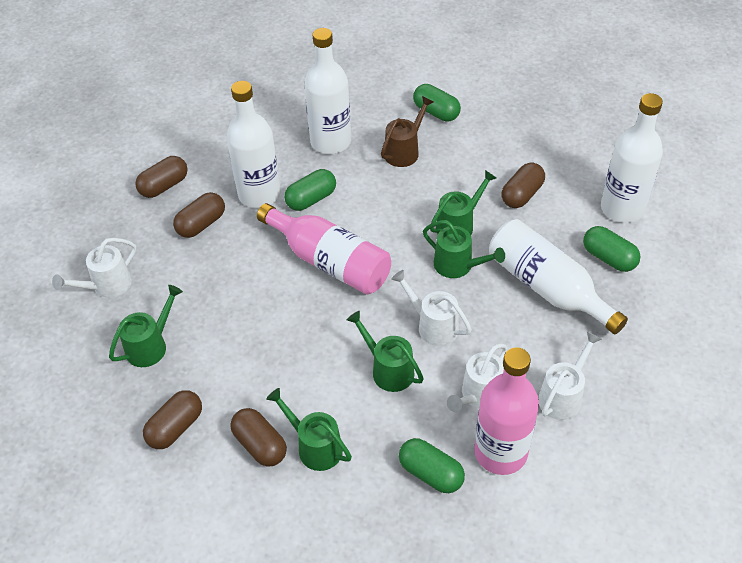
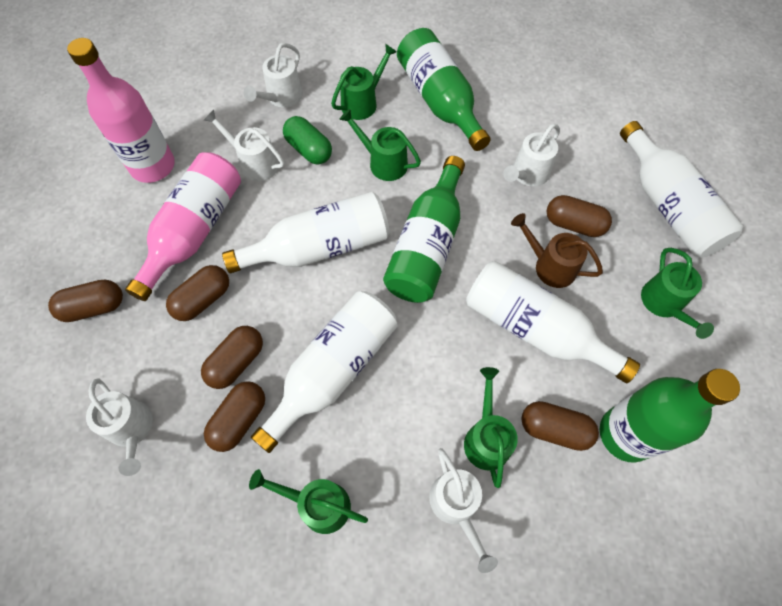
brown capsule: [135,156,188,198] [143,390,202,449] [173,192,225,238] [231,408,287,467] [501,163,545,208] = 5 -> [48,280,123,322] [166,265,229,321] [201,326,263,389] [204,381,265,452] [521,401,599,451] [547,195,612,237] = 6
green bottle: none = 0 -> [383,156,465,303] [397,28,491,151] [600,369,740,462] = 3
green capsule: [284,169,336,211] [399,438,465,493] [413,84,461,122] [583,226,641,272] = 4 -> [283,116,332,165] = 1
white watering can: [52,238,136,298] [391,270,472,346] [447,343,507,412] [538,331,602,420] = 4 -> [86,378,153,476] [204,109,284,181] [244,43,303,108] [429,448,498,573] [503,124,560,187] = 5

